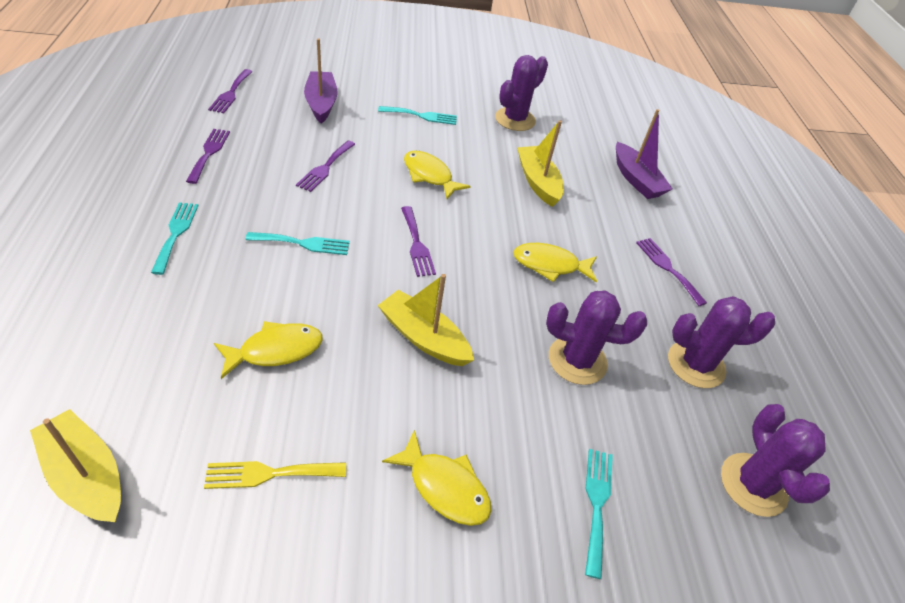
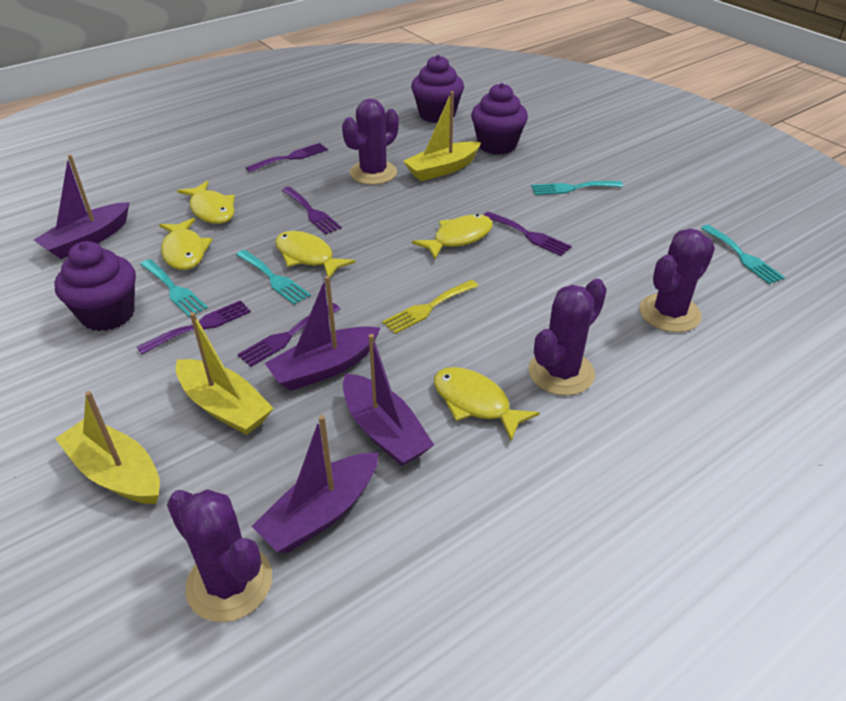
purple boat: [304,38,338,124] [616,109,673,199] = 2 -> [34,155,130,259] [252,415,379,553] [265,276,381,391] [343,334,434,466] = 4
purple cupcake: none = 0 -> [54,241,136,331] [411,55,464,123] [471,83,528,155] = 3
yellow fish: [214,321,323,379] [382,430,491,526] [404,151,471,199] [513,243,597,283] = 4 -> [159,218,213,270] [177,181,235,224] [275,231,356,277] [412,214,493,260] [434,367,540,442] = 5

